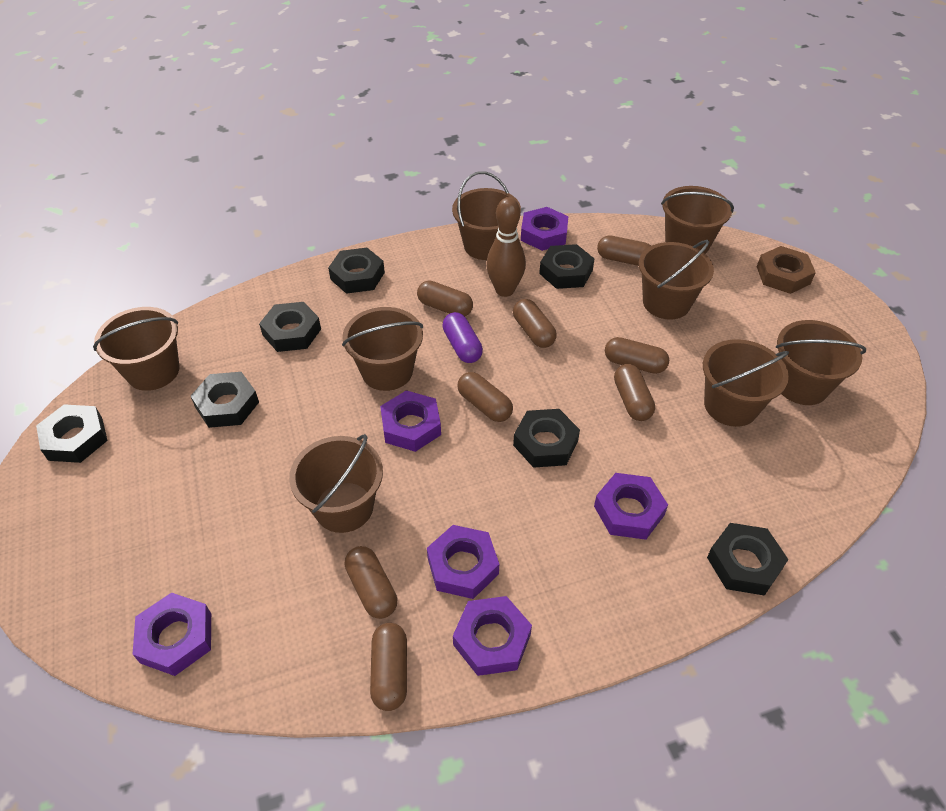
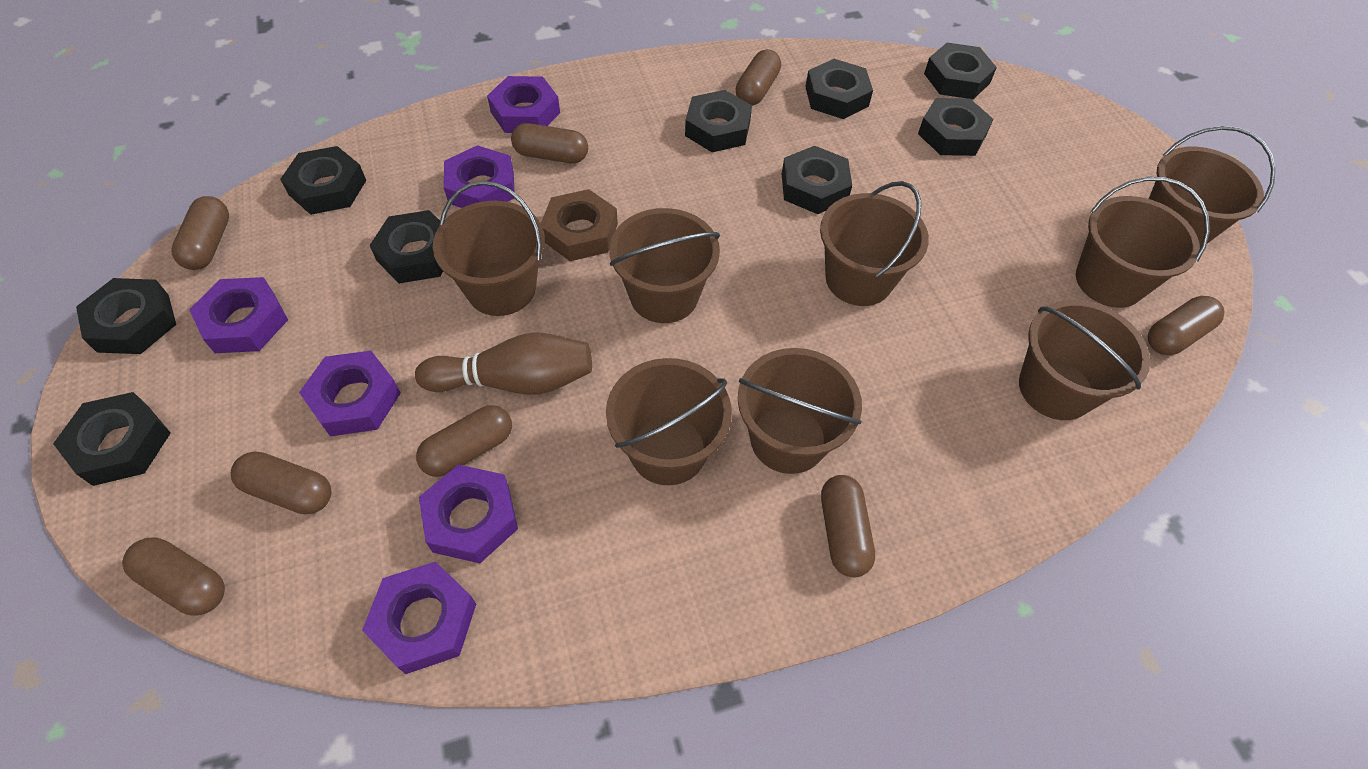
black nut: [36,404,108,463] [191,372,259,428] [259,302,321,352] [328,248,385,294] [513,409,580,468] [539,244,594,289] [707,523,789,596] = 7 -> [53,392,171,486] [76,278,176,354] [280,146,366,215] [370,210,443,284] [685,90,752,152] [782,146,852,214] [805,59,873,119] [918,98,993,156] [924,43,997,99] = 9
purple capsule: [442,312,483,363] = 1 -> none = 0

